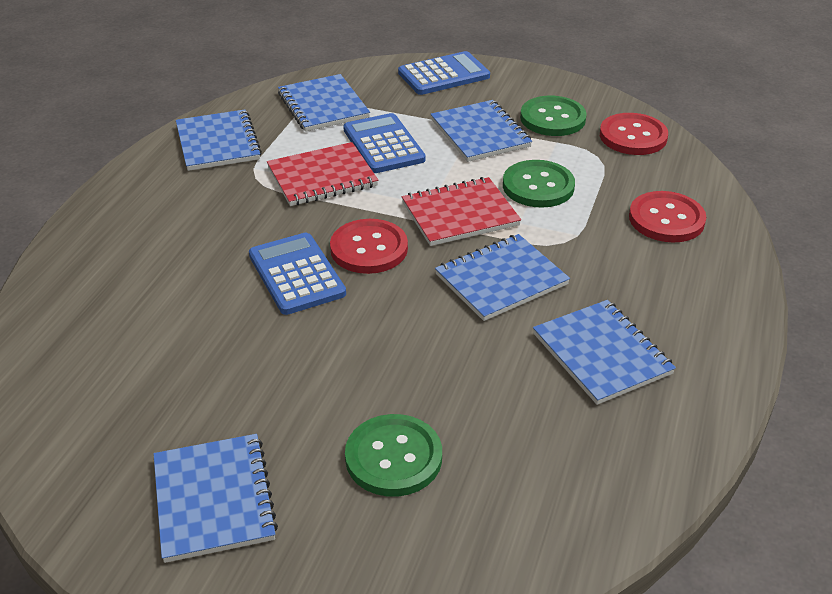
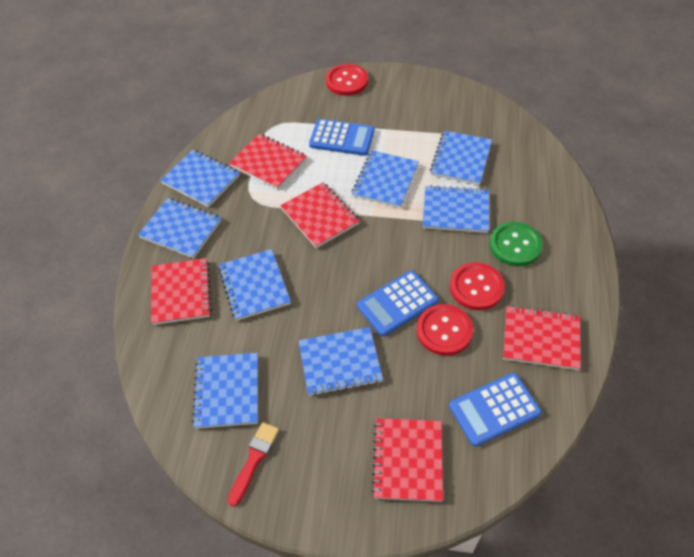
blue notebook: [153,434,278,563] [176,109,262,171] [278,74,370,132] [431,100,532,162] [435,234,570,321] [533,300,676,405] = 6 -> [138,198,221,258] [160,150,240,207] [192,353,258,429] [218,249,291,321] [298,327,383,396] [352,150,419,208] [423,185,489,233] [430,130,492,185] = 8
green button: [345,414,442,497] [503,160,575,208] [520,96,587,136] = 3 -> [489,222,543,266] = 1
red brush: none = 0 -> [228,422,279,506] = 1
red notebook: [267,142,379,206] [402,177,521,246] = 2 -> [151,258,212,325] [229,134,307,190] [280,182,359,248] [372,418,443,502] [503,306,581,370] = 5

